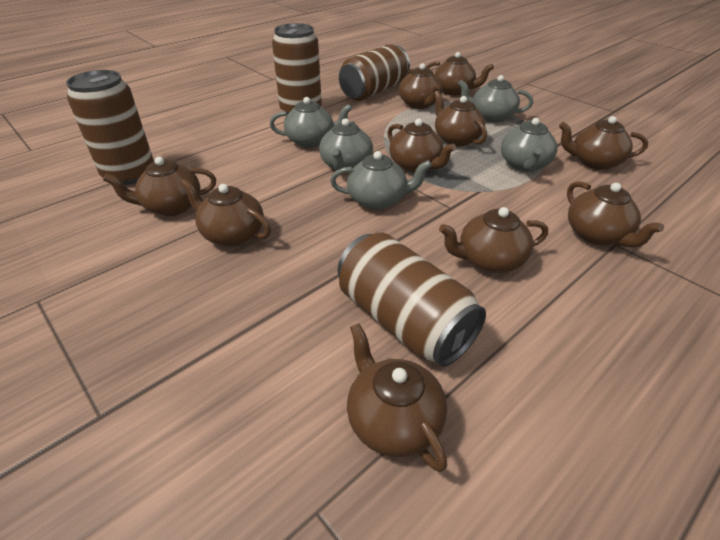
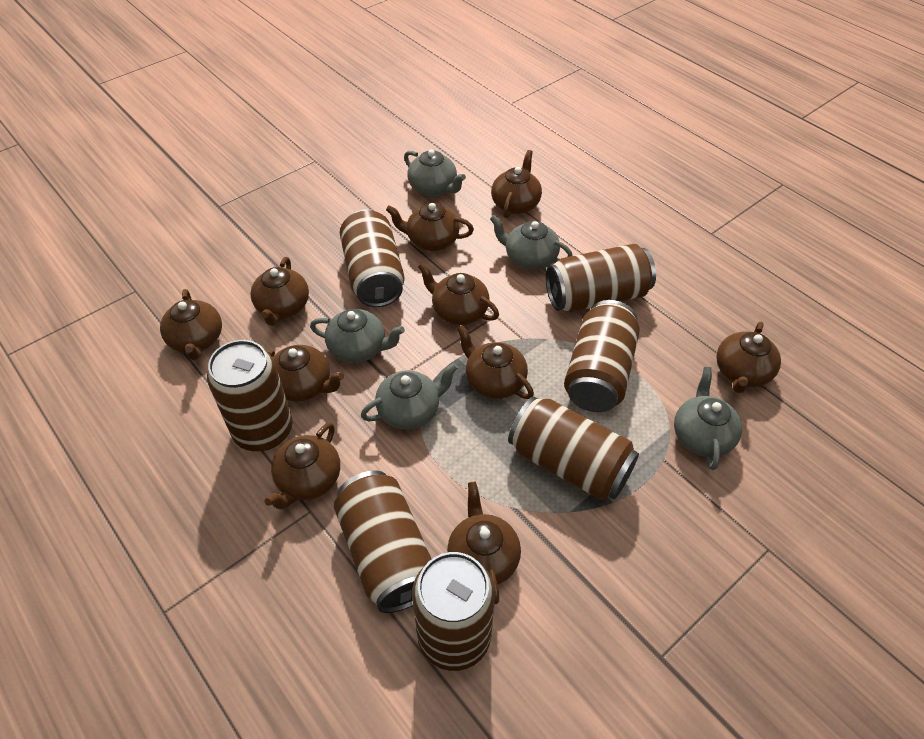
brown can: [66,70,154,185] [272,23,322,115] [338,233,486,367] [339,44,410,101] = 4 -> [207,340,293,451] [334,470,431,613] [340,209,405,307] [412,552,495,671] [508,396,639,500] [546,244,656,312] [564,300,640,412] = 7

